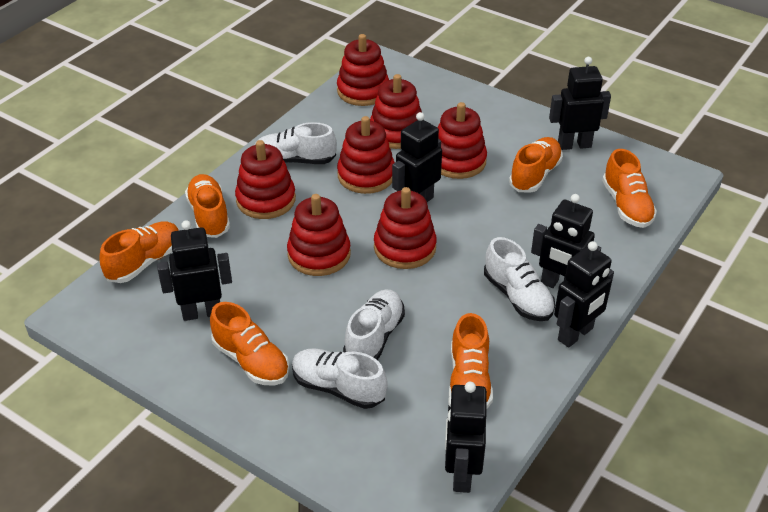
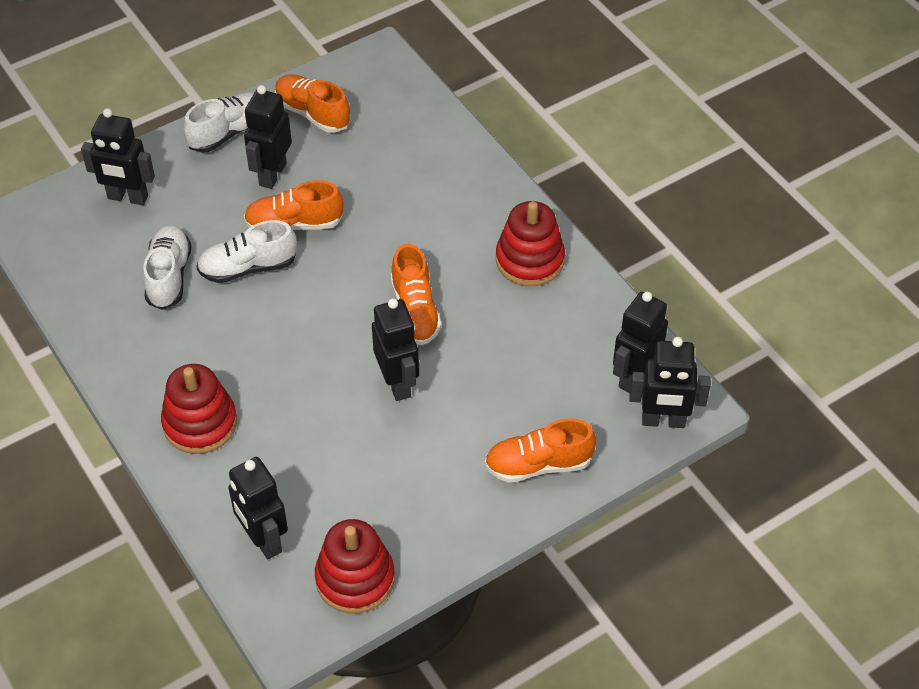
orange shoe: [100,221,179,283] [185,174,230,238] [210,302,289,385] [449,313,493,410] [509,137,563,193] [602,149,657,228] = 6 -> [244,180,343,230] [275,74,351,133] [391,244,441,345] [485,419,596,483] = 4
red stacking toy: [235,140,296,219] [287,194,351,276] [337,34,389,106] [337,116,395,194] [370,74,424,149] [374,187,437,269] [437,102,487,179] = 7 -> [161,364,237,454] [315,519,395,614] [496,201,565,286] = 3
white shoe: [255,122,337,164] [292,348,388,409] [343,290,405,360] [484,237,555,321] = 4 -> [143,225,192,310] [184,92,254,153] [196,220,297,283] = 3

